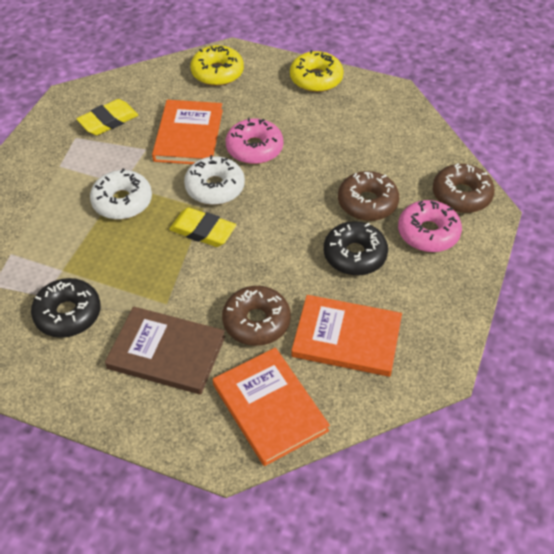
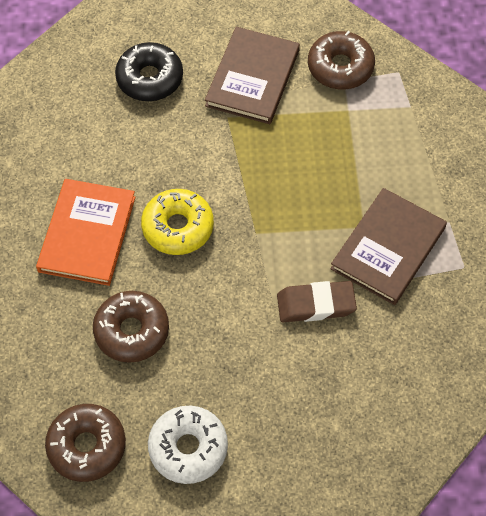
black donut: [31,278,101,338] [324,221,388,275] = 2 -> [115,42,183,101] = 1
brown book: [105,307,225,395] = 1 -> [205,27,300,124] [330,188,447,305] = 2
brown eraser: none = 0 -> [277,281,357,322] = 1
orange book: [152,100,223,164] [213,348,330,466] [291,295,402,377] = 3 -> [36,179,136,286] = 1
pink donut: [226,118,283,164] [398,200,462,252] = 2 -> none = 0
white donut: [90,168,152,220] [184,155,245,205] = 2 -> [148,406,228,484] = 1
yellow donut: [190,45,244,86] [290,50,344,92] = 2 -> [141,189,214,255] = 1
yellow eraser: [77,99,138,135] [169,208,236,247] = 2 -> none = 0

